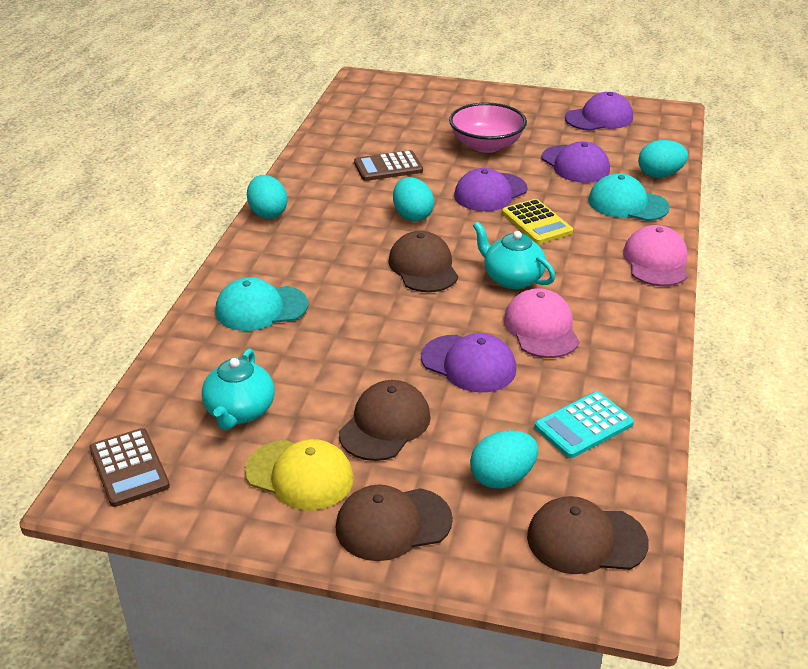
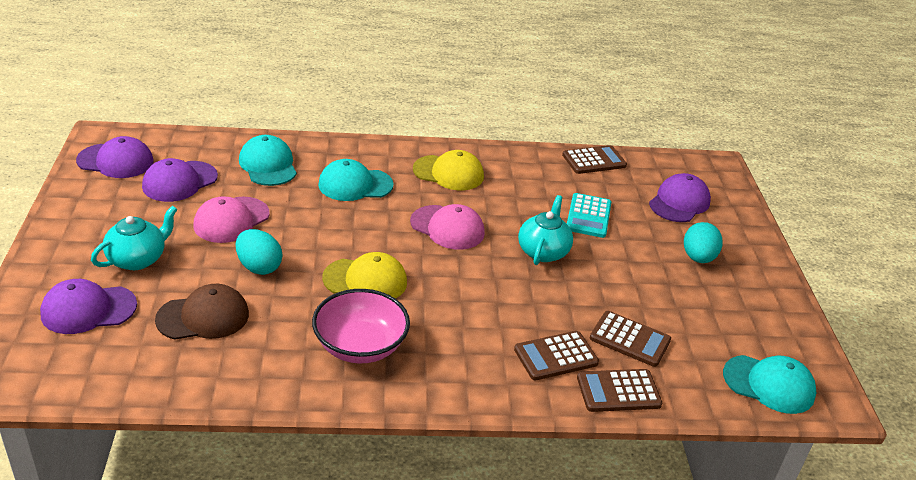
brown calculator: [89,428,170,507] [354,150,423,181] = 2 -> [514,331,599,380] [562,145,627,174] [577,369,662,412] [590,311,671,367] = 4
brown cap: [335,485,453,561] [339,380,431,461] [388,231,458,292] [527,496,649,574] = 4 -> [155,284,249,340] = 1
turquoise cap: [215,277,308,331] [588,173,670,221] = 2 -> [239,135,297,186] [318,159,394,201] [723,355,816,414] = 3
turquoise egg: [247,175,288,219] [393,177,434,222] [470,430,538,489] [638,140,688,178] = 4 -> [236,229,282,275] [684,222,723,263] = 2
yellow calculator: [502,199,573,244] = 1 -> none = 0
yellow cap: [245,439,354,510] = 1 -> [322,252,407,299] [413,150,484,190] = 2

